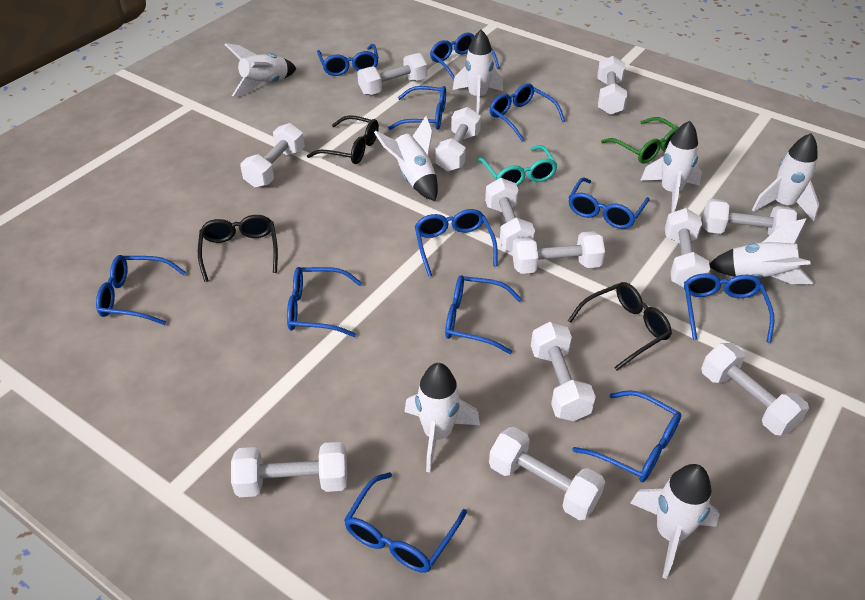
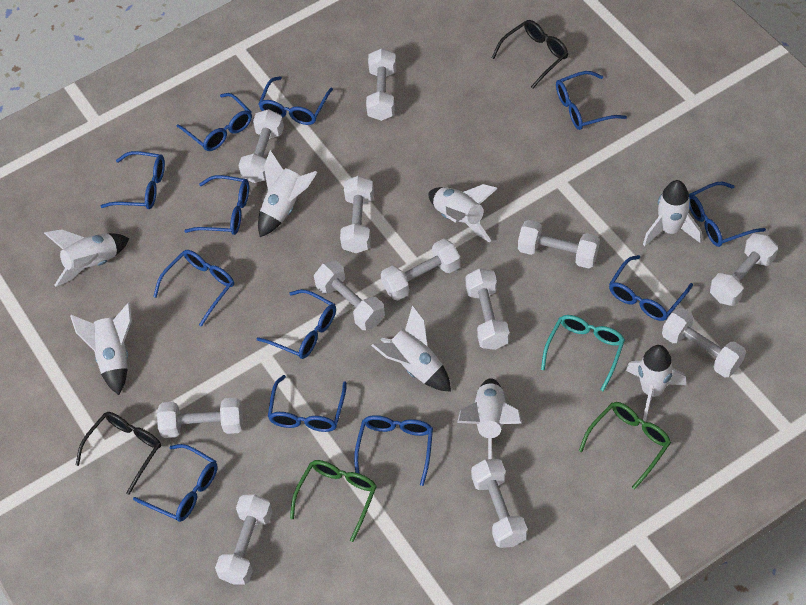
black glasses: [198,215,278,282] [307,115,379,164] [568,282,672,370] = 3 -> [76,412,161,495] [492,20,568,89] = 2
green glasses: [601,117,679,163] = 1 -> [290,460,377,542] [579,402,671,490] = 2

